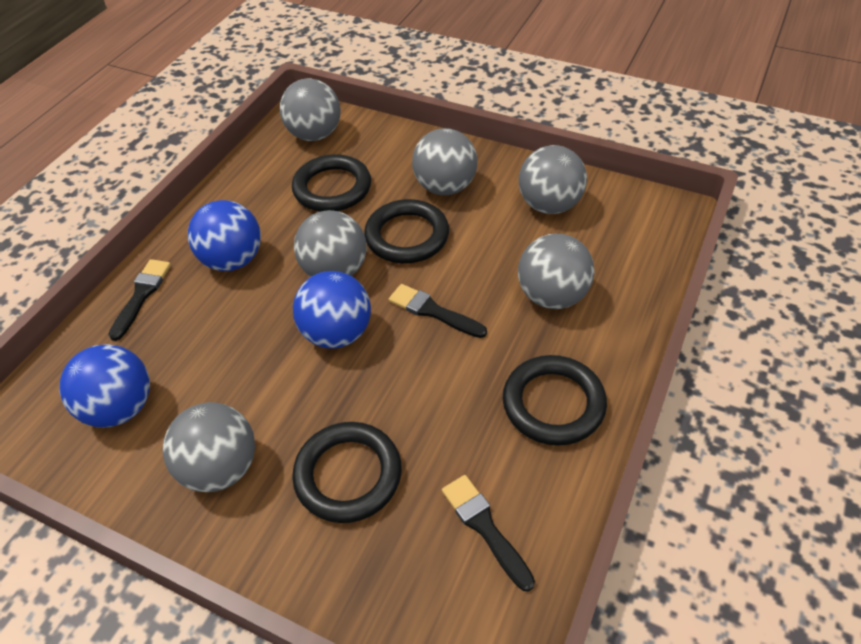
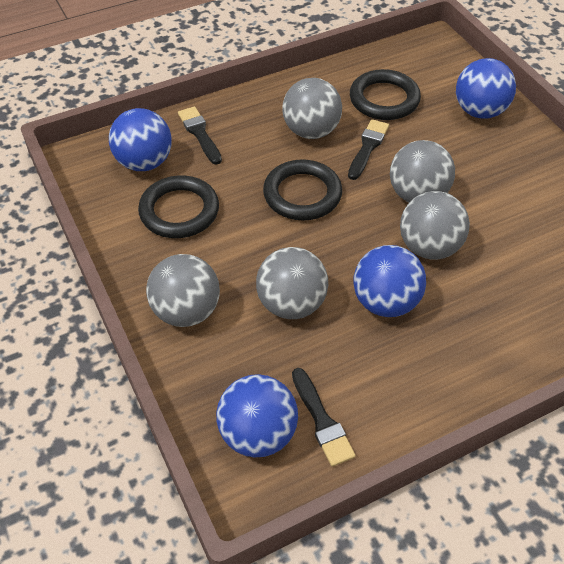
black ring: [292,154,371,212] [292,422,402,523] [364,199,449,263] [503,355,607,446] = 4 -> [138,176,219,238] [263,159,342,220] [350,69,421,120] = 3
blue ball: [60,344,150,427] [188,200,261,271] [293,271,371,349] = 3 -> [109,108,172,171] [216,374,298,458] [353,245,426,317] [456,58,516,119] = 4
grey ball: [163,402,255,492] [280,79,341,141] [294,210,366,277] [412,128,477,195] [518,234,595,309] [519,145,587,214] = 6 -> [146,254,220,327] [256,247,328,319] [282,78,342,139] [390,140,455,202] [400,191,470,260] = 5

